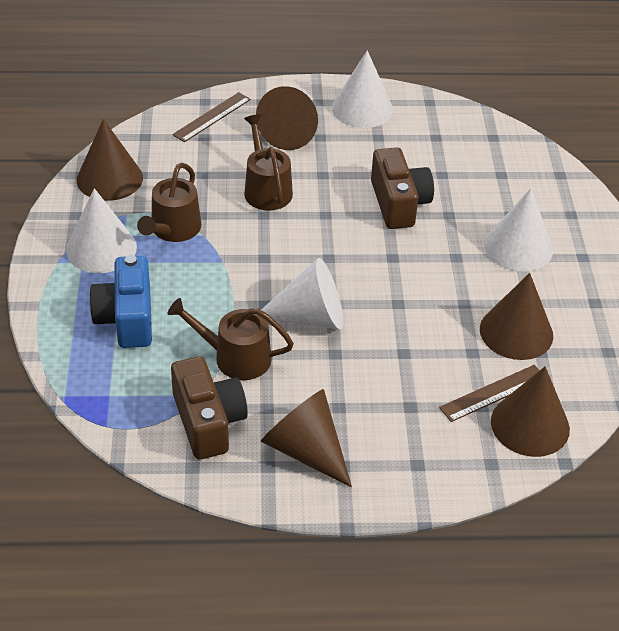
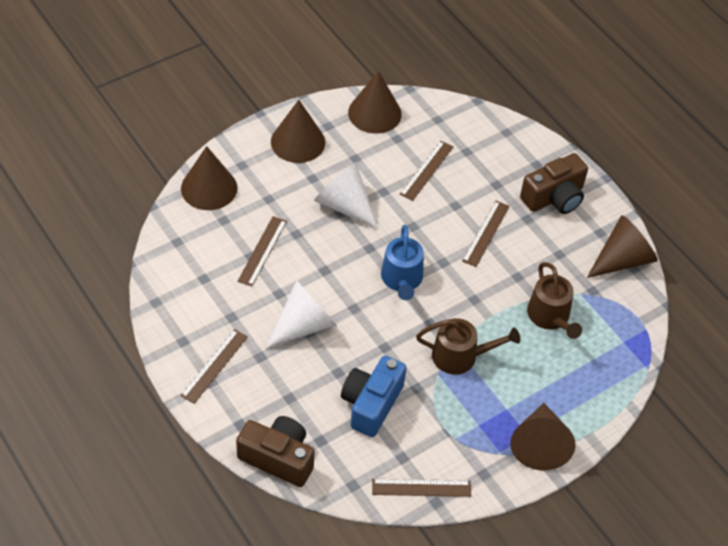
blue watering can: none = 0 -> [381,225,424,300] = 1
brown ruler: [172,92,251,142] [439,365,540,422] = 2 -> [180,329,248,404] [238,216,287,286] [372,479,471,497] [400,141,453,201] [462,201,510,267] = 5
brown watering can: [137,163,201,242] [167,298,294,380] [244,115,293,211] = 3 -> [416,318,520,374] [527,262,582,339] = 2
white cone: [66,188,137,273] [261,258,343,329] [332,50,393,128] [484,188,553,272] = 4 -> [266,280,337,349] [314,162,378,229] = 2

